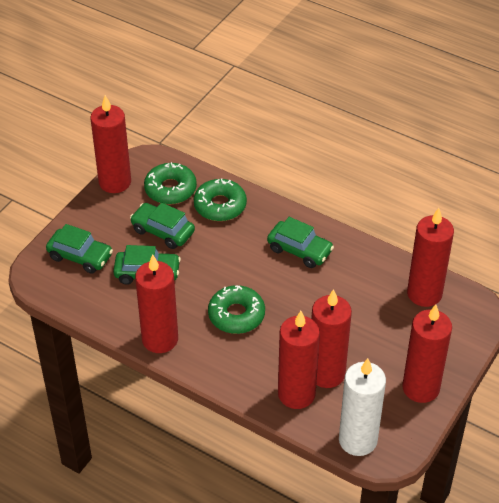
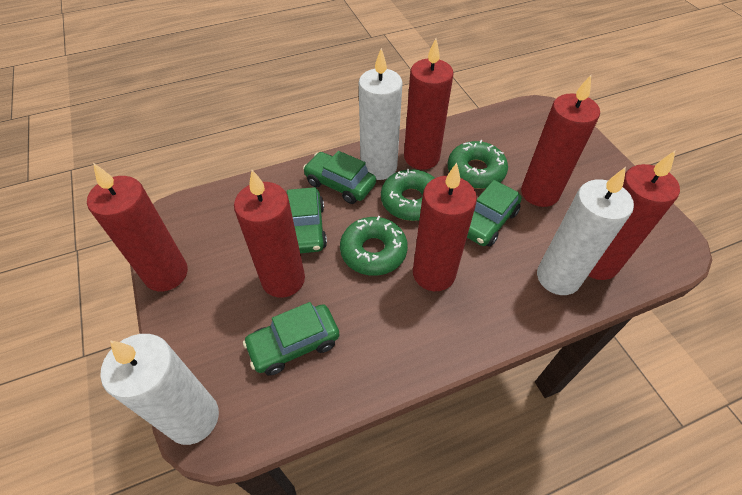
white candle: [339,358,386,456] = 1 -> [100,334,219,445] [359,48,403,180] [537,167,634,295] = 3

